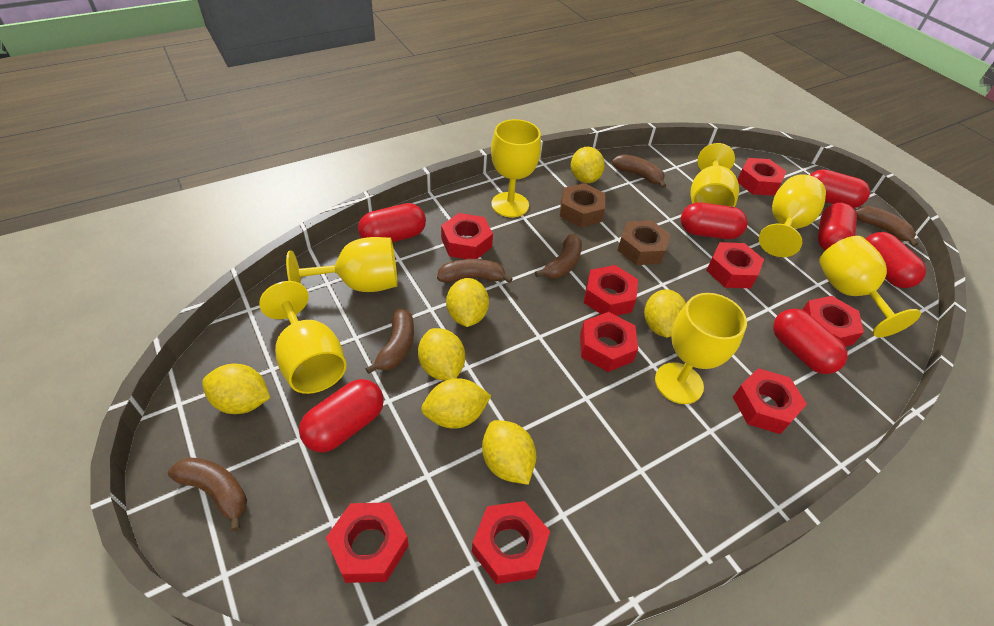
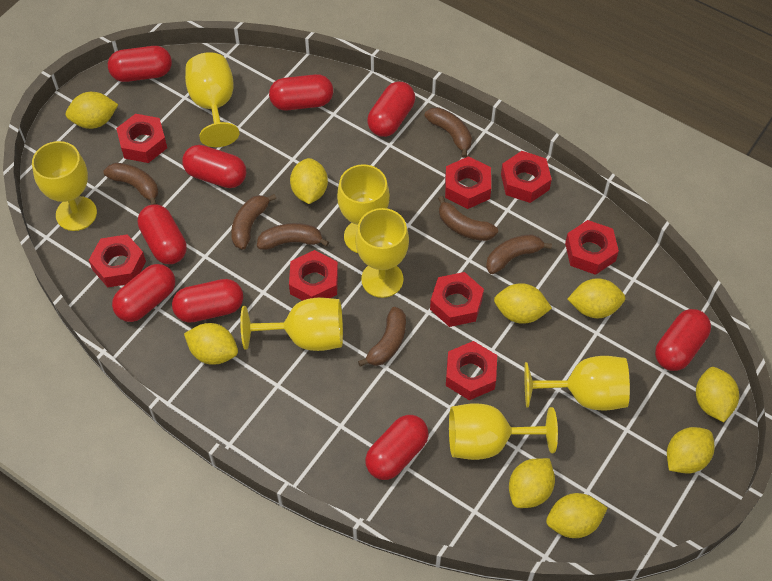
brown banana: [168,457,247,531] [365,309,414,374] [437,259,513,283] [535,234,582,279] [612,154,666,188] [855,206,918,247] = 6 -> [103,163,158,205] [231,194,277,250] [257,223,329,250] [358,307,406,367] [424,107,472,158] [438,196,498,241] [486,234,552,274] = 7
brown nut: [560,183,605,227] [617,220,671,265] = 2 -> none = 0
red capsule: [299,379,384,453] [358,203,426,242] [681,202,748,239] [773,309,848,374] [810,169,870,208] [818,203,857,251] [866,232,926,288] = 7 -> [108,46,172,82] [112,264,175,322] [138,204,187,264] [172,279,243,323] [182,145,246,188] [269,74,333,110] [365,415,429,480] [367,82,415,137] [655,309,711,371] = 9
red nut: [326,503,409,583] [441,213,493,259] [472,501,550,584] [580,312,638,372] [584,265,638,316] [706,242,764,288] [733,368,807,434] [737,158,786,196] [802,296,864,347] = 9 -> [89,234,146,287] [116,114,167,163] [289,250,338,301] [430,272,484,327] [445,156,491,209] [446,341,497,400] [501,151,552,203] [565,220,619,275] = 8
yellow lemon: [202,364,270,414] [418,328,465,381] [421,378,491,429] [446,278,489,327] [482,420,536,485] [571,147,605,183] [644,289,686,338] = 7 -> [65,92,118,129] [184,323,238,365] [290,158,328,204] [494,283,552,324] [509,458,555,508] [546,493,608,538] [568,278,625,318] [667,427,714,474] [696,367,739,422] = 9

